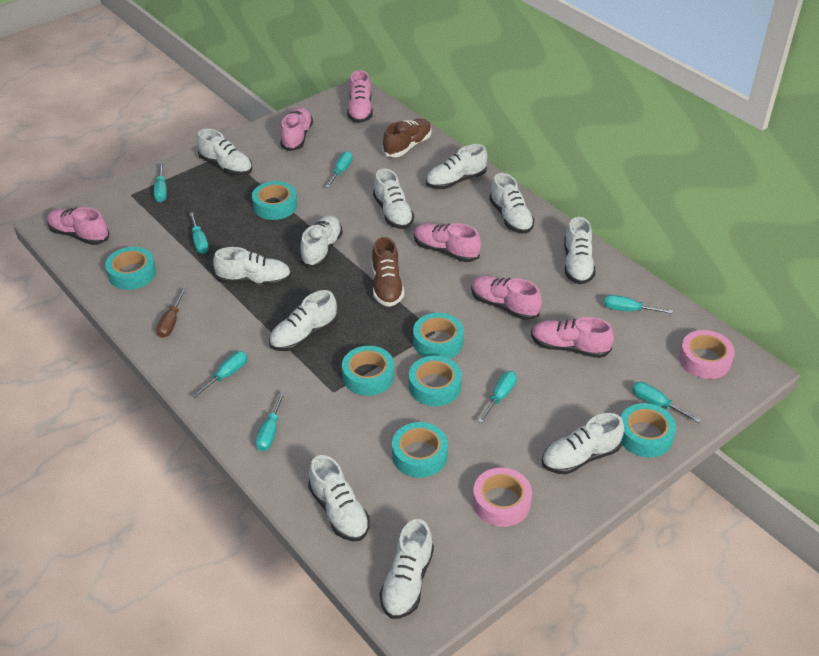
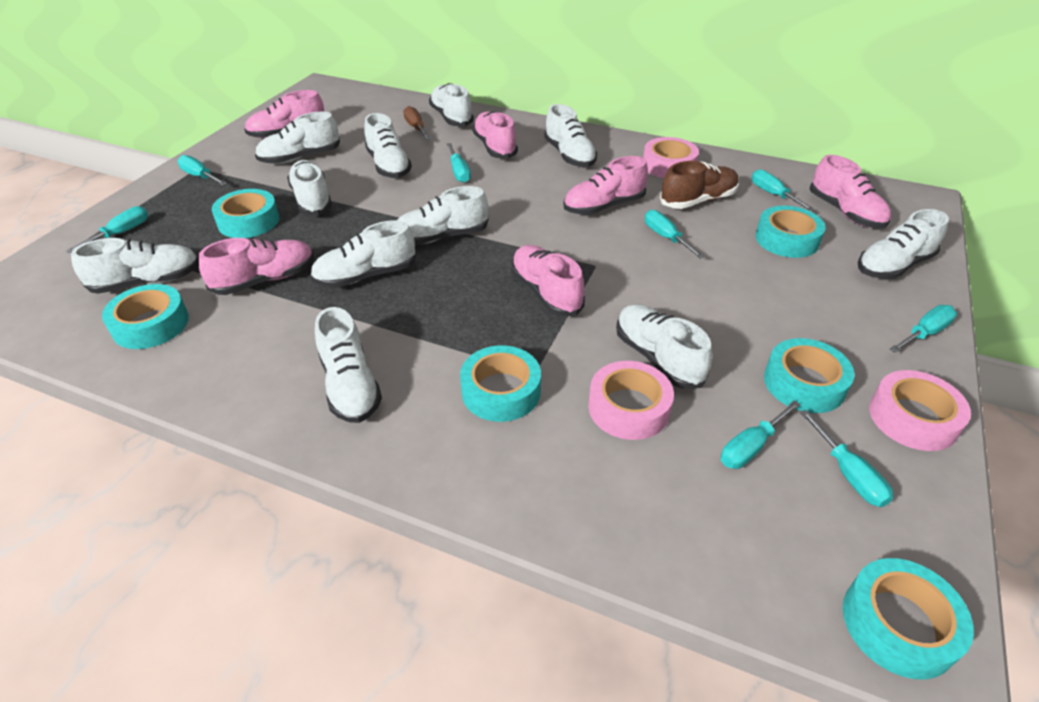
brown shoe: [372,237,404,307] [382,119,432,157] = 2 -> [660,161,739,209] = 1
pink tape: [473,468,532,527] [679,330,735,379] = 2 -> [588,361,674,440] [643,137,699,178] [869,370,971,451] = 3
turquoise tape: [105,247,156,290] [252,181,297,220] [342,346,394,396] [392,422,448,478] [409,356,462,406] [413,313,464,359] [621,403,676,457] = 7 -> [102,284,189,349] [212,189,279,238] [460,345,541,422] [755,206,826,258] [764,338,854,413] [843,558,974,679] = 6

